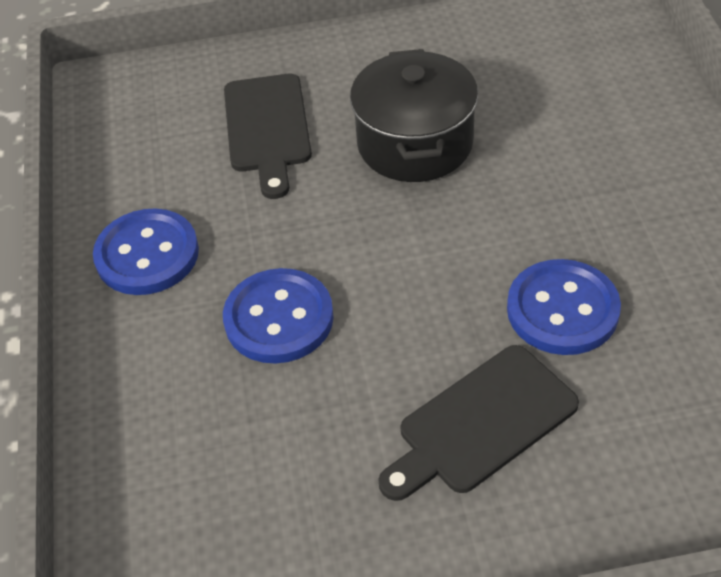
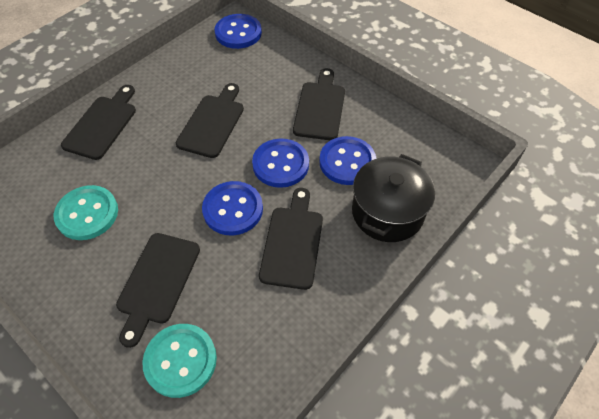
black cutting board: [224,74,312,199] [378,345,579,501] = 2 -> [61,85,136,160] [116,233,200,348] [176,83,244,158] [259,188,323,290] [293,68,345,140] = 5
blue button: [93,208,199,295] [223,268,334,364] [507,259,621,355] = 3 -> [202,181,263,235] [215,14,262,49] [252,138,309,188] [319,136,377,185] = 4
turquoise button: none = 0 -> [54,185,118,240] [142,324,217,398] = 2

